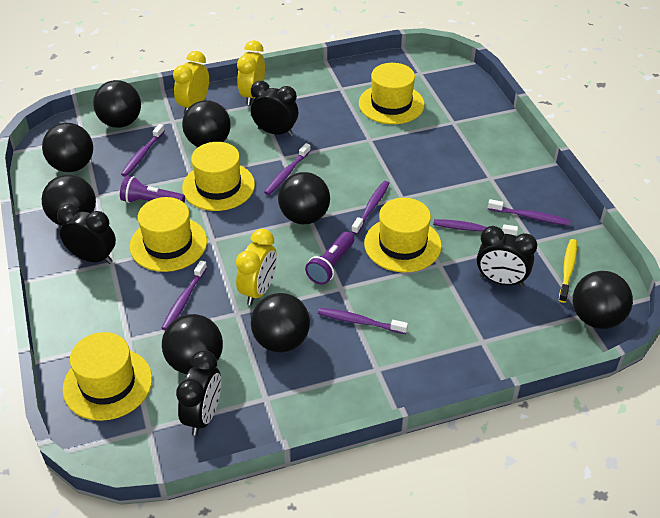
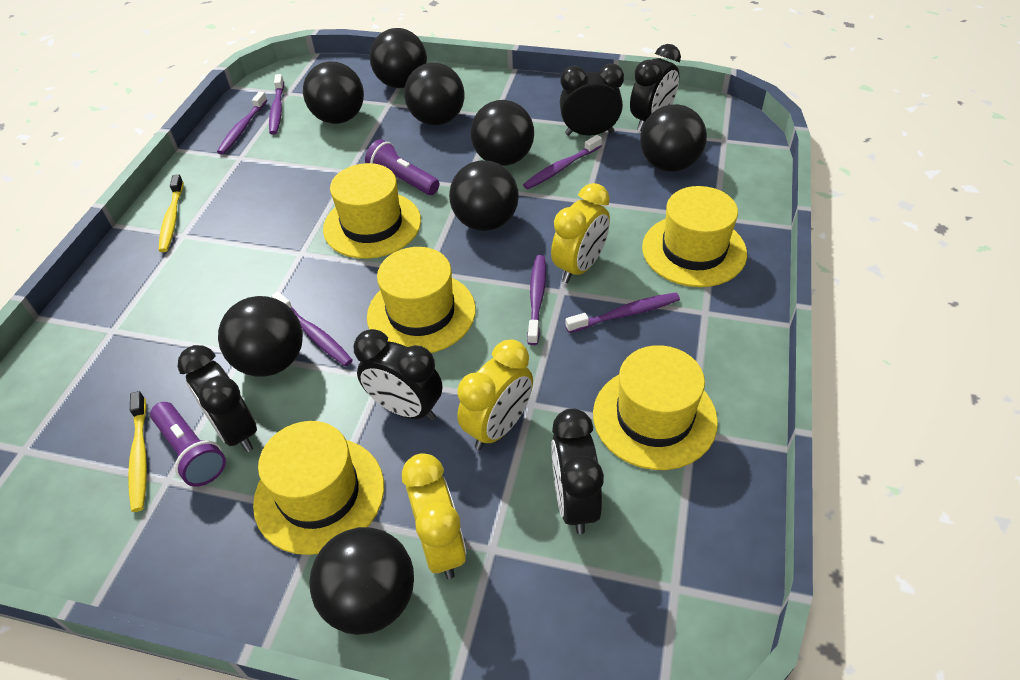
black clock: [57,204,116,264] [176,350,221,436] [251,81,298,136] [477,226,537,287] = 4 -> [178,345,257,452] [354,329,442,421] [551,408,604,534] [560,63,624,136] [630,44,681,131] = 5
purple toothbrush: [121,124,165,177] [162,260,207,330] [264,143,311,195] [318,308,408,334] [351,181,390,234] [433,219,518,236] [488,199,570,226] = 7 -> [217,91,267,154] [269,74,284,135] [271,291,352,366] [523,135,602,189] [527,255,546,345] [565,293,680,333] = 6
yellow toothbrush: [559,239,577,303] = 1 -> [128,391,147,512] [159,175,184,252] = 2

